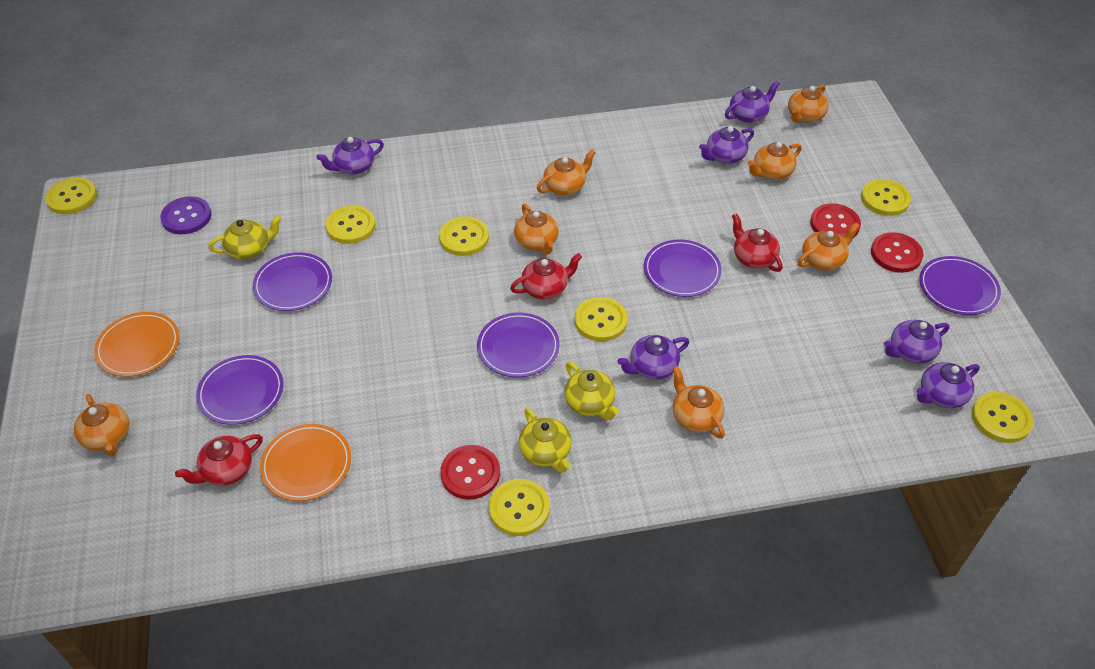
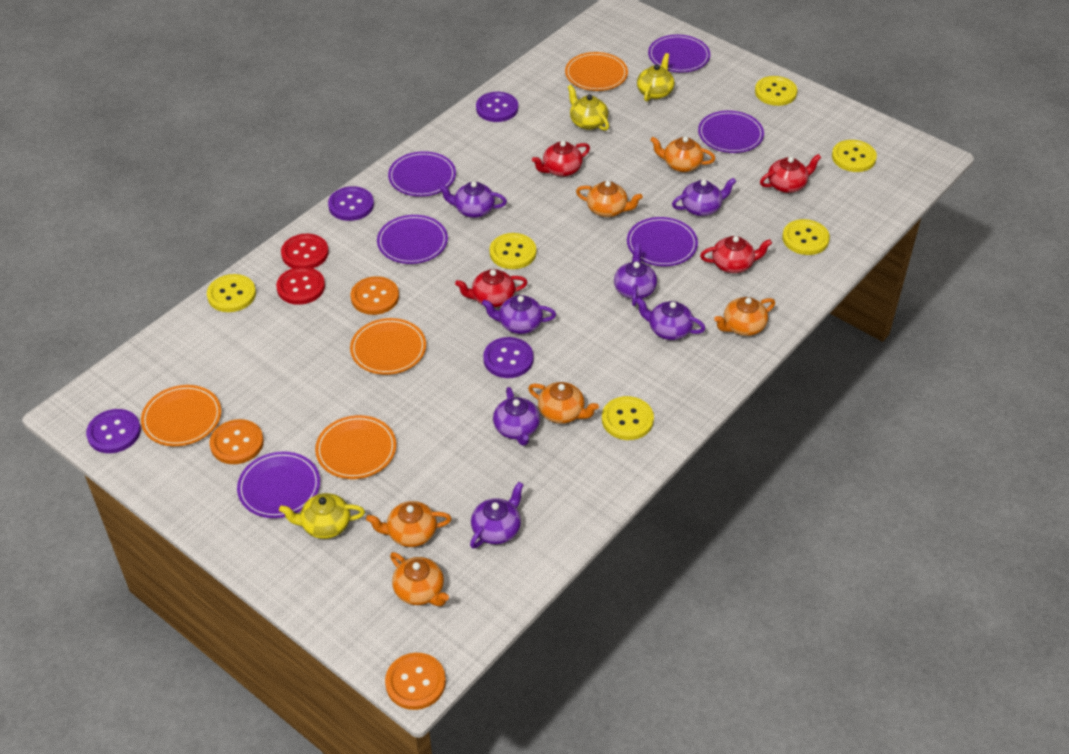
orange button: none = 0 -> [210,419,264,464] [351,276,399,315] [385,653,446,710] = 3
orange plate: [94,312,179,377] [260,424,351,501] = 2 -> [141,385,221,446] [315,415,396,479] [350,318,426,375] [565,52,628,91] = 4
orange teapot: [74,394,129,456] [514,204,559,254] [537,150,596,195] [672,366,725,439] [748,142,801,180] [788,84,829,123] [798,223,860,271] = 7 -> [366,501,452,547] [390,552,449,606] [528,382,599,424] [576,181,643,217] [650,136,715,172] [714,297,775,336] = 6
purple button: [160,196,211,234] = 1 -> [86,409,141,453] [328,186,374,221] [476,92,518,122] [483,337,533,378] = 4
purple plate: [196,355,283,425] [253,252,332,311] [477,313,560,377] [644,240,722,297] [919,256,1001,315] = 5 -> [237,451,320,518] [377,215,448,264] [388,151,456,197] [627,217,698,266] [648,35,710,73] [698,110,764,153] = 6
purple teapot: [316,137,384,174] [617,335,689,380] [699,126,754,164] [725,81,780,123] [884,320,949,364] [917,362,980,408] = 6 -> [438,181,507,218] [470,482,524,549] [482,295,556,334] [493,387,540,446] [614,244,657,306] [635,297,706,340] [672,178,736,216] = 7
red button: [440,445,500,500] [810,203,861,237] [871,232,923,273] = 3 -> [276,267,325,305] [281,234,329,268] = 2
red teapot: [175,434,263,486] [510,253,582,300] [732,213,783,272] = 3 -> [455,269,528,307] [532,141,590,177] [700,236,772,273] [760,154,821,193] = 4
yellow button: [45,177,97,214] [326,205,376,244] [439,217,489,256] [489,479,550,536] [574,297,627,341] [861,179,911,216] [972,392,1033,443] = 7 -> [207,274,256,312] [490,233,536,269] [602,396,654,440] [755,76,797,106] [782,219,830,255] [832,140,877,172] = 6

